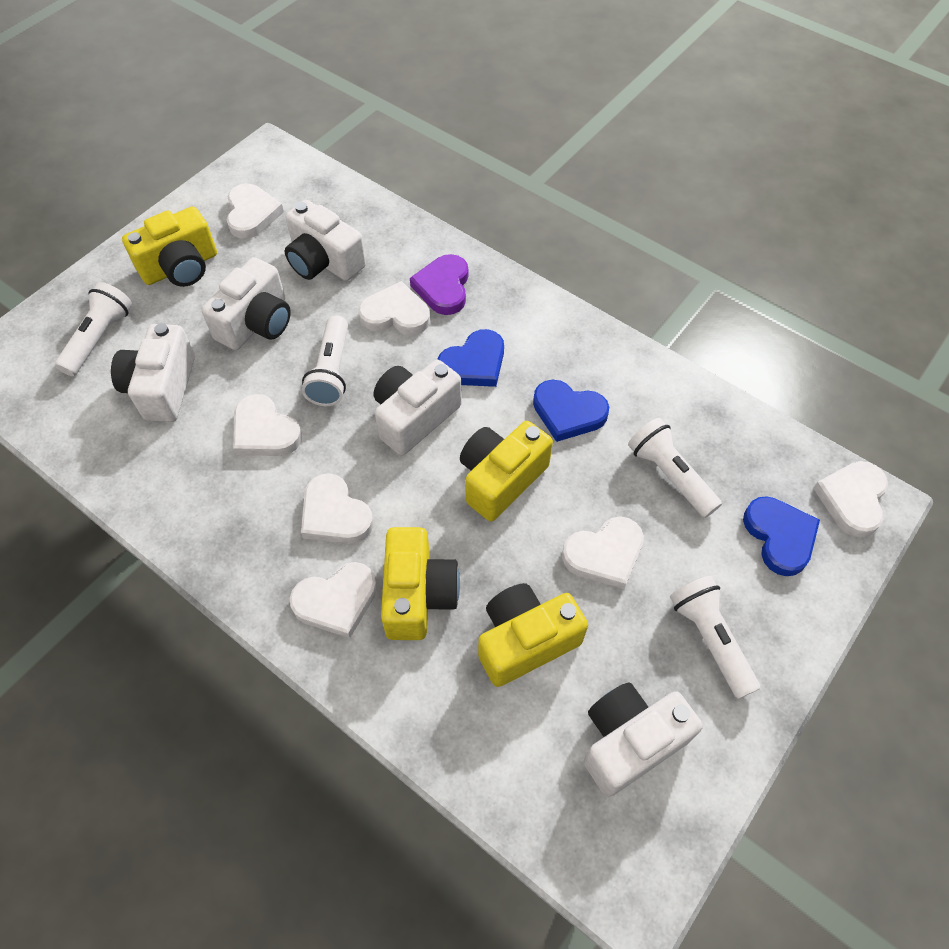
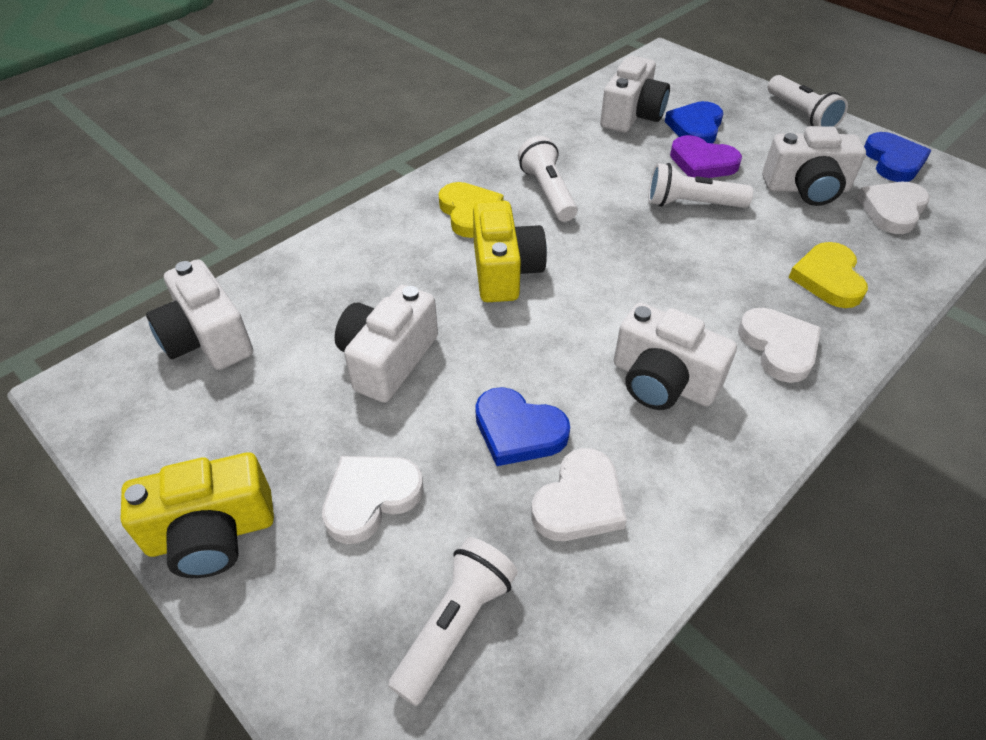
white heart: [227,184,284,239] [233,394,302,456] [290,562,377,638] [301,473,374,544] [358,281,430,335] [562,516,644,589] [813,461,888,538] = 7 -> [322,456,424,544] [531,448,627,541] [738,308,821,383] [857,182,930,234] = 4
yellow camera: [122,207,217,287] [381,527,460,640] [460,421,553,521] [478,583,588,687] = 4 -> [121,452,274,578] [473,201,547,302] = 2
yellow heart: none = 0 -> [439,182,504,238] [788,242,868,308] = 2

